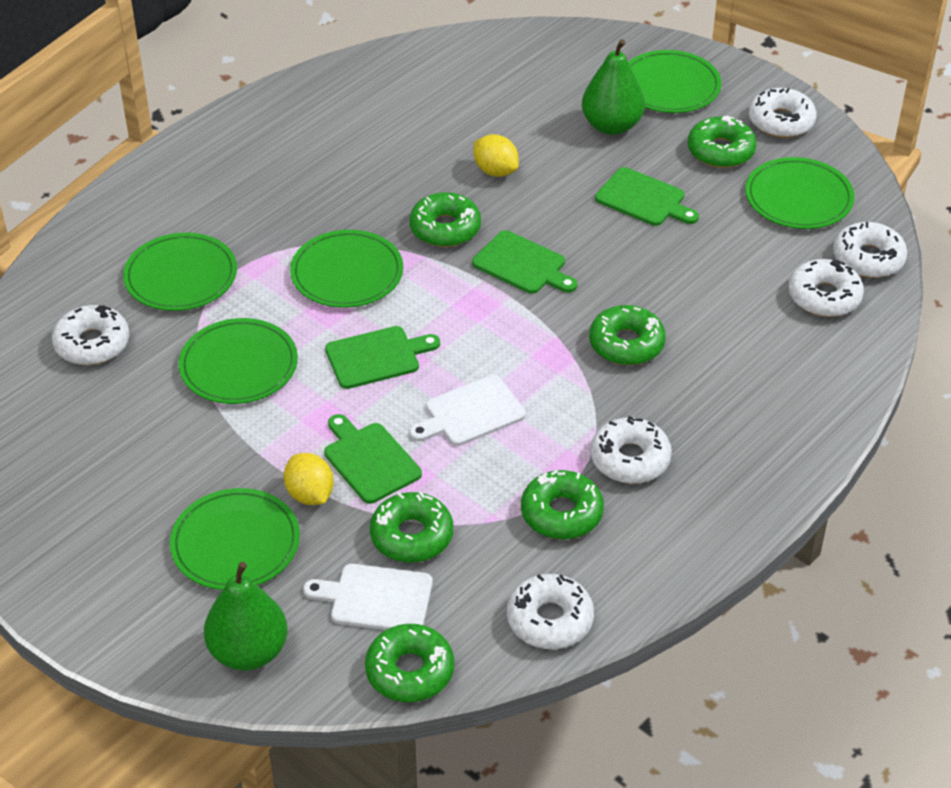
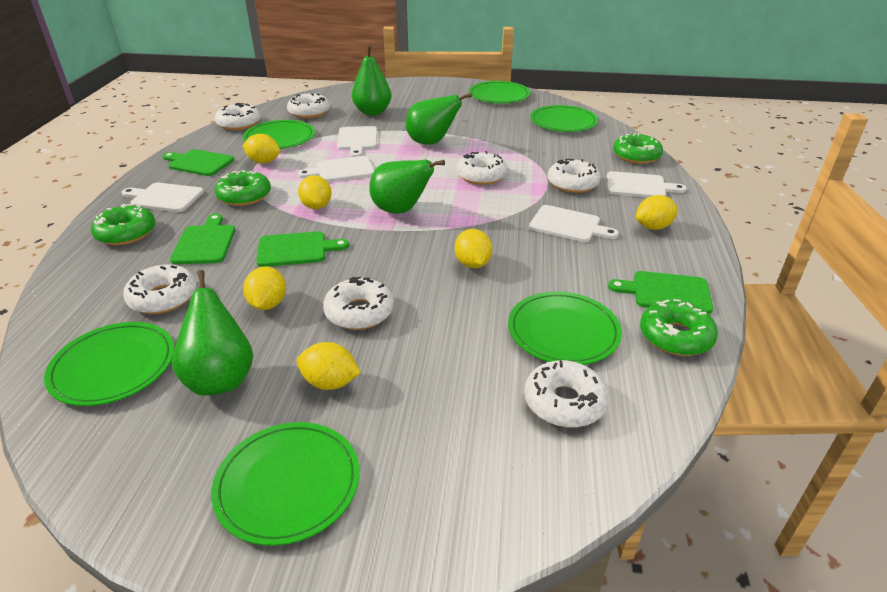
green donut: [365,624,454,702] [370,492,453,563] [410,192,481,247] [521,470,604,539] [589,305,666,365] [688,115,756,168] = 6 -> [91,204,155,245] [215,170,271,206] [613,133,663,164] [640,299,718,356] = 4
green pear: [204,562,288,671] [582,39,645,135] = 2 -> [172,270,253,396] [352,45,392,115] [369,160,445,214] [406,93,472,144] = 4
white cutting board: [303,564,433,630] [409,375,526,446] = 2 -> [121,183,204,212] [298,156,374,182] [337,126,377,157] [529,205,619,242] [607,171,687,197] = 5
white donut: [52,305,129,365] [507,574,594,649] [591,416,672,484] [749,88,817,138] [789,259,864,317] [833,222,907,278] = 6 -> [123,264,197,314] [215,103,260,130] [287,93,330,118] [323,277,394,330] [457,151,508,185] [524,360,609,428] [547,158,601,193] = 7
yellow lemon: [284,453,334,505] [474,134,519,177] = 2 -> [243,134,280,163] [243,266,286,310] [297,342,361,390] [298,175,332,209] [455,229,492,268] [636,195,678,230] = 6

